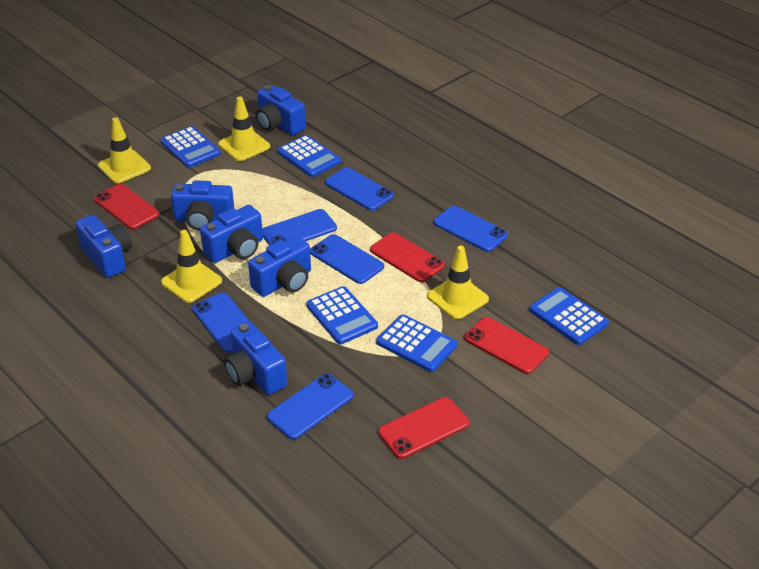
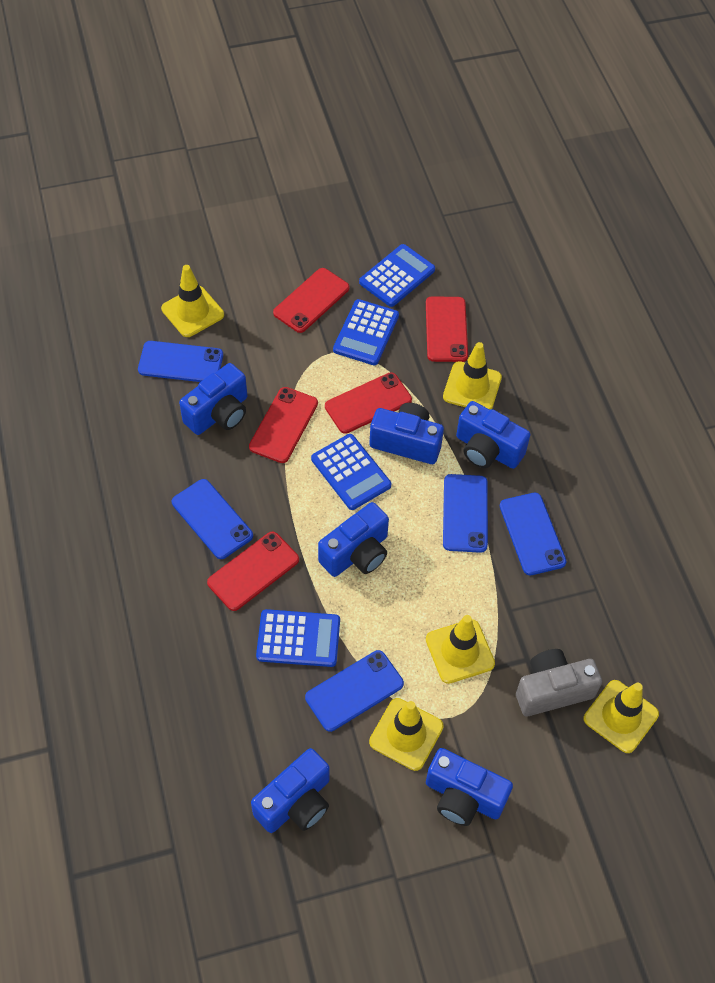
blue calculator: [160,126,221,168] [277,135,341,177] [306,286,378,344] [376,314,458,372] [529,287,609,345] = 5 -> [256,609,340,667] [311,434,391,510] [333,299,399,365] [359,244,435,307] = 4
blue phone: [192,293,250,353] [262,209,337,245] [267,373,354,440] [310,234,384,284] [325,167,394,211] [433,206,508,252] = 6 -> [138,341,223,382] [172,479,253,559] [305,650,404,732] [443,474,488,553] [500,493,567,575] = 5
grey camera: none = 0 -> [516,649,602,717] = 1
red phone: [94,184,159,230] [370,232,445,282] [378,397,469,459] [464,317,549,374] = 4 -> [207,532,299,611] [249,387,318,463] [273,268,350,333] [325,372,412,434] [426,296,468,362] = 5
yellow traffic cone: [98,117,151,184] [161,230,222,303] [218,96,270,161] [427,246,489,320] = 4 -> [161,265,224,337] [369,698,444,771] [426,615,495,684] [443,342,502,410] [584,680,659,753] = 5

